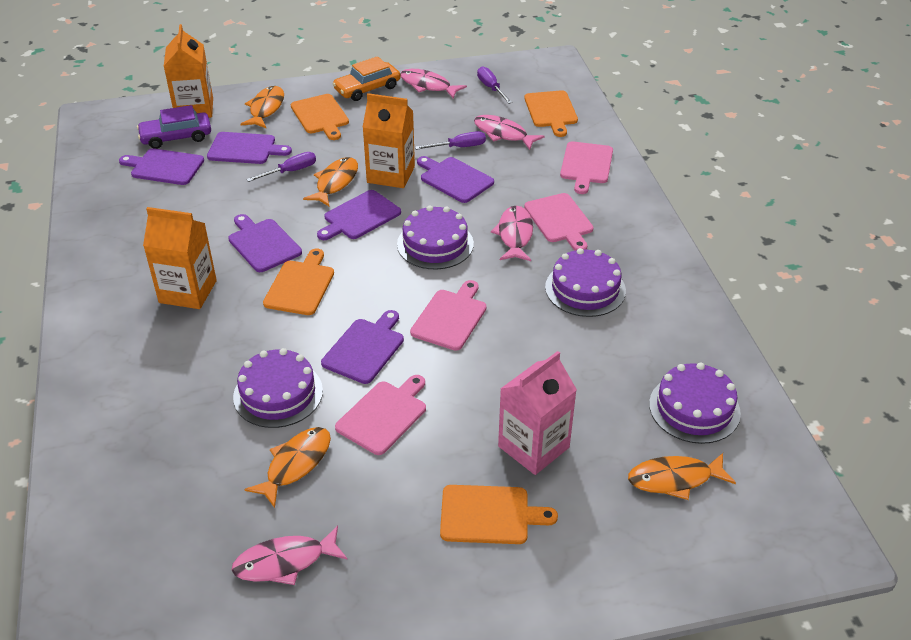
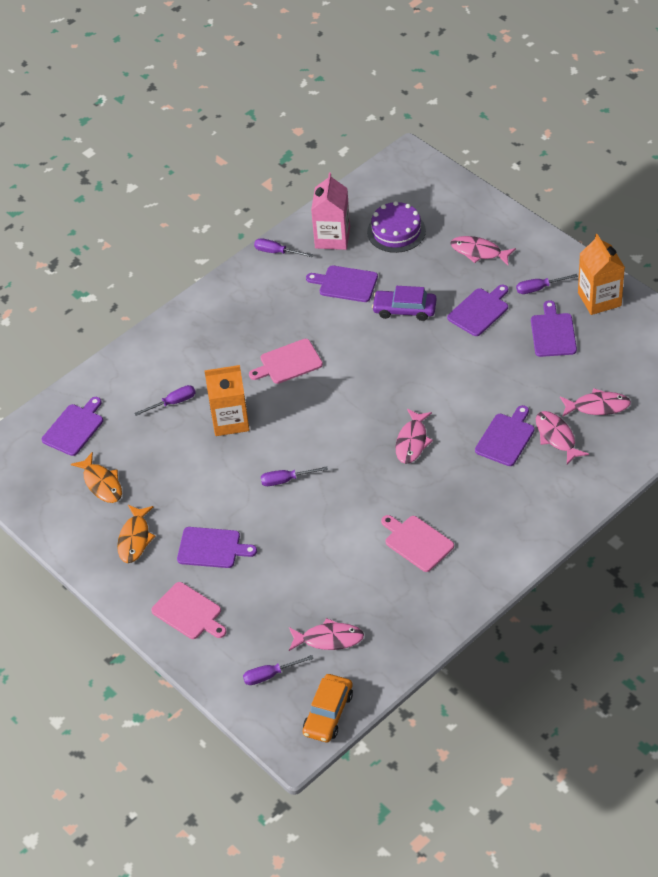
orange carton: [143,207,217,309] [164,24,213,118] [363,93,415,188] = 3 -> [204,365,250,436] [578,234,625,315] = 2
orange cutting board: [263,249,334,315] [291,94,349,140] [440,485,558,544] [524,90,578,137] = 4 -> none = 0
orange fish: [240,86,284,128] [244,427,331,508] [303,157,358,206] [628,453,736,500] = 4 -> [71,452,122,503] [117,505,155,563] = 2
pink cutting board: [335,375,426,455] [410,280,487,351] [524,193,594,250] [560,141,613,194] = 4 -> [151,582,227,639] [249,339,323,384] [381,515,454,572] = 3
pink fish: [232,526,348,585] [400,69,467,99] [474,115,545,150] [491,206,533,261] = 4 -> [289,618,364,651] [395,409,433,464] [451,236,516,265] [536,411,589,465] [560,388,631,417] = 5
purple cake: [233,348,323,428] [397,205,474,269] [545,248,626,317] [649,363,741,444] = 4 -> [367,201,426,253] = 1
purple screwdriver: [246,152,316,182] [415,131,486,150] [477,67,512,104] = 3 -> [134,385,196,416] [243,655,314,685] [254,238,313,257] [261,466,328,486] [516,274,578,294] = 5

